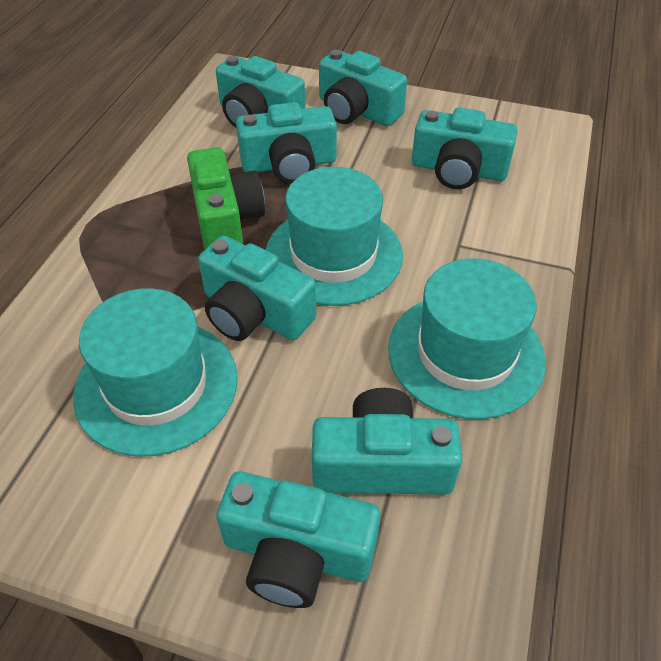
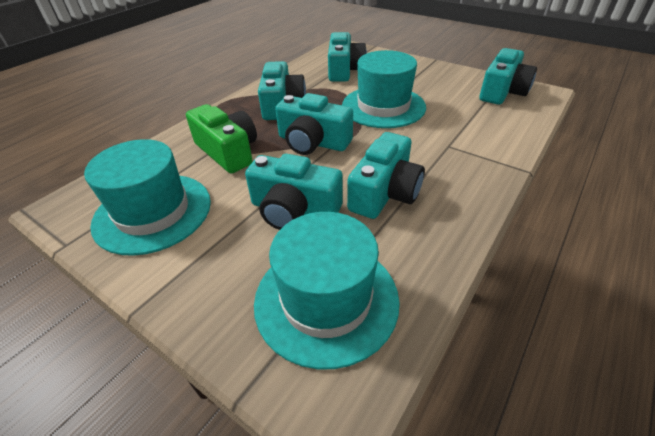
turquoise camera: [198,236,316,341] [216,56,306,127] [216,471,381,608] [236,102,337,183] [312,388,463,495] [319,50,407,126] [412,107,518,189] = 7 -> [245,154,343,230] [258,61,306,120] [275,93,353,155] [328,32,367,82] [347,132,425,219] [479,48,537,104] = 6

